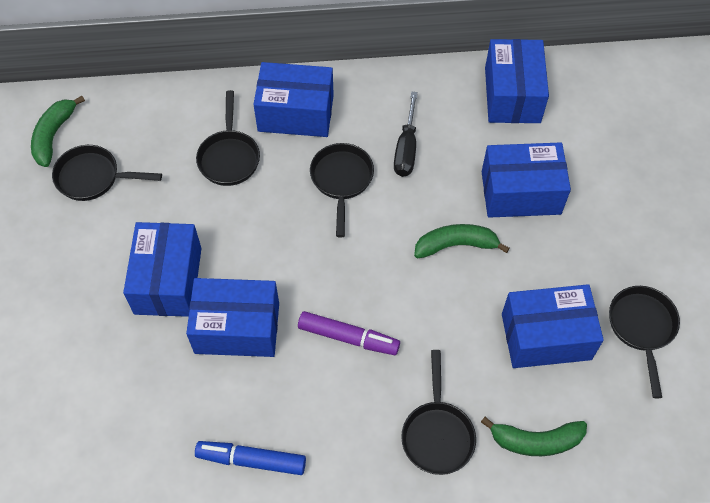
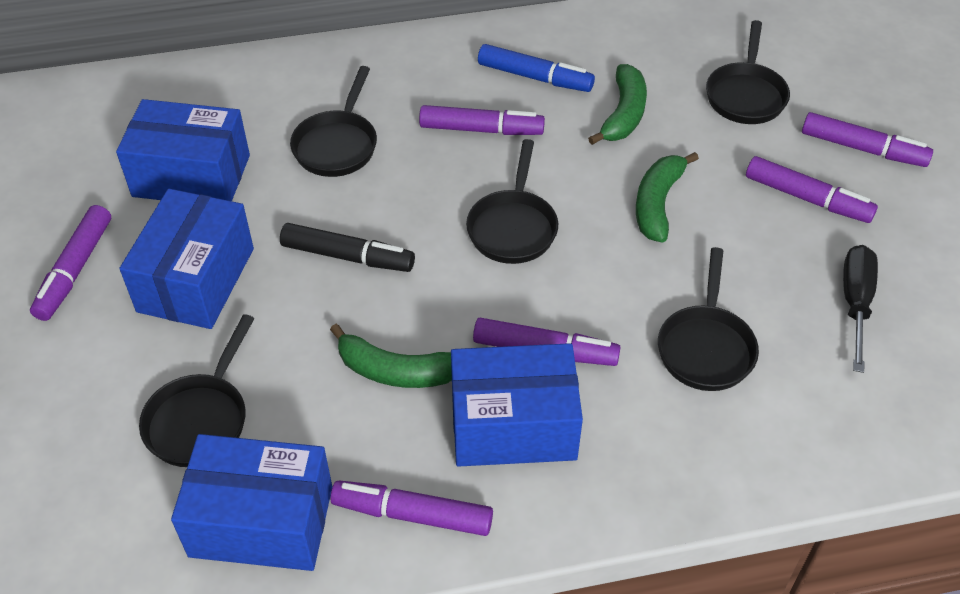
black marker: none = 0 -> [280,223,415,272] = 1
blue box: [123,222,202,317] [186,278,279,357] [253,62,334,137] [482,142,571,218] [485,39,549,123] [502,284,604,368] = 6 -> [116,99,250,201] [119,189,254,329] [171,434,332,571] [451,343,583,467] = 4
purple marker: [298,311,400,355] = 1 -> [30,205,111,321] [330,481,493,536] [419,105,545,135] [473,318,621,366] [746,156,878,223] [802,112,933,167] = 6

